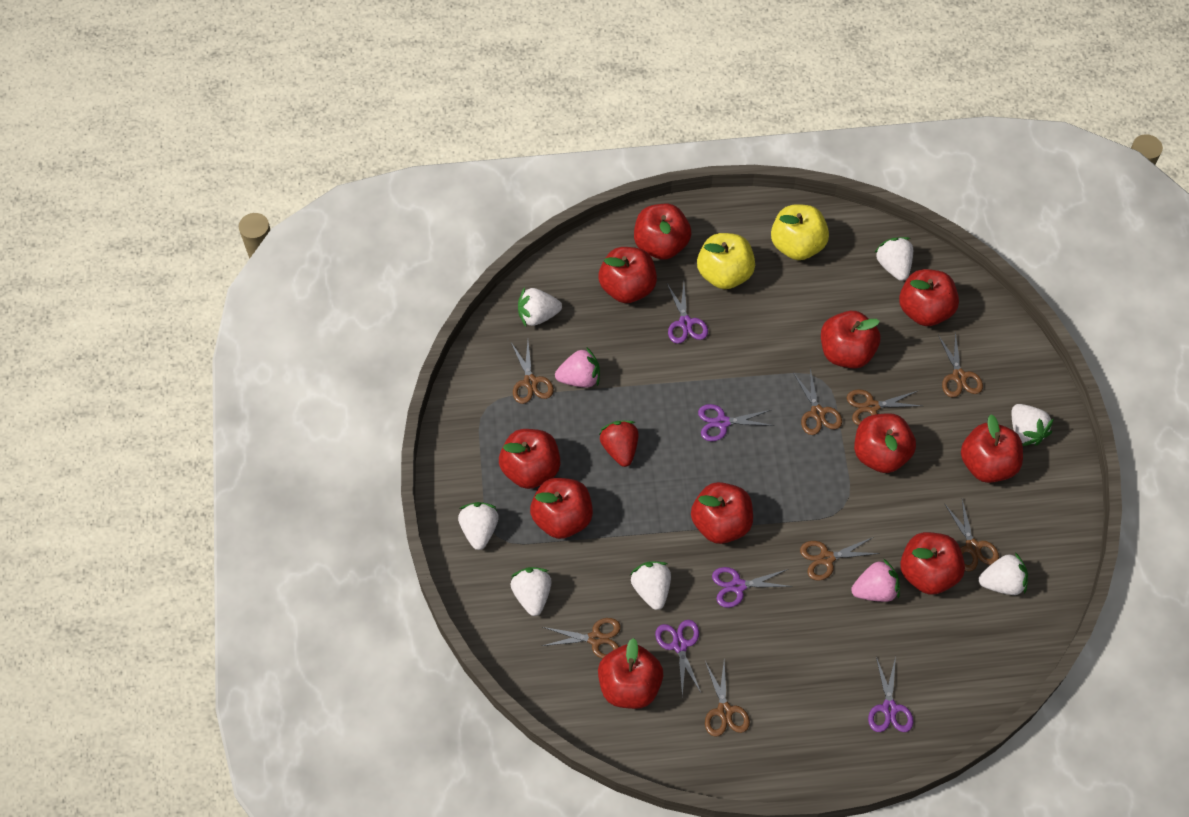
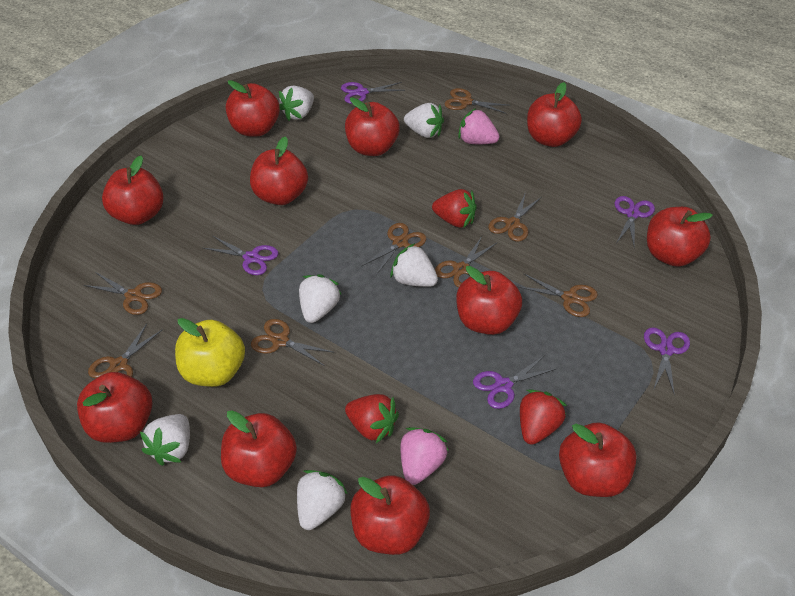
red strawberry: [599,421,639,467] = 1 -> [345,394,399,443] [432,189,477,228] [520,390,567,445] = 3
white strawberry: [458,502,499,550] [510,567,552,616] [518,287,562,327] [630,561,671,610] [874,237,913,281] [979,552,1028,595] [1011,404,1054,446] = 7 -> [140,414,190,466] [279,86,314,121] [297,470,348,530] [299,274,342,323] [390,243,438,287] [404,103,444,138] = 6
yellow apple: [697,233,755,289] [771,204,829,260] = 2 -> [175,318,245,387] = 1

